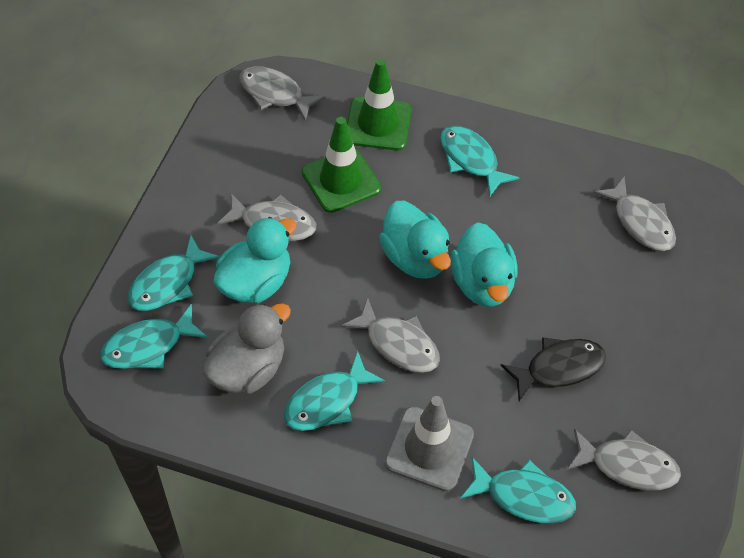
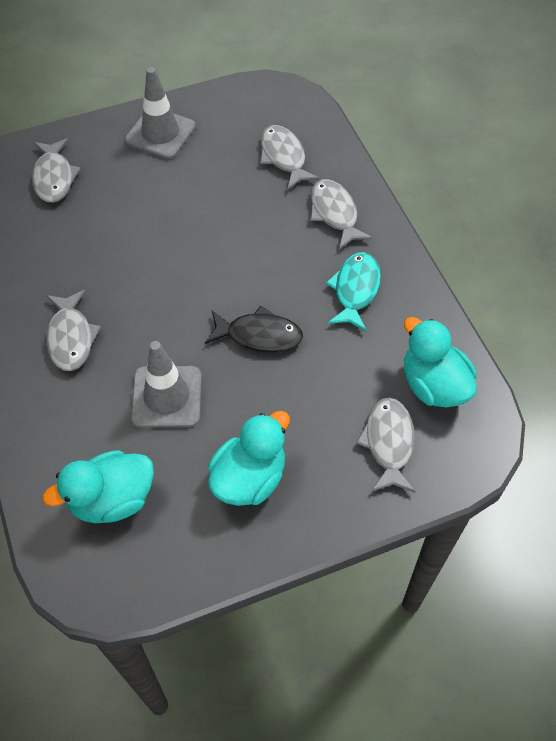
green traffic cone: [302,117,381,213] [347,59,412,151] = 2 -> none = 0
grey duck: [203,303,291,394] = 1 -> none = 0
grey traffic cone: [385,396,474,491] = 1 -> [125,67,196,159] [131,341,202,428] = 2
turquoise fish: [100,304,208,369] [128,235,220,311] [284,351,385,431] [440,125,519,196] [460,457,576,523] = 5 -> [326,252,381,331] = 1

